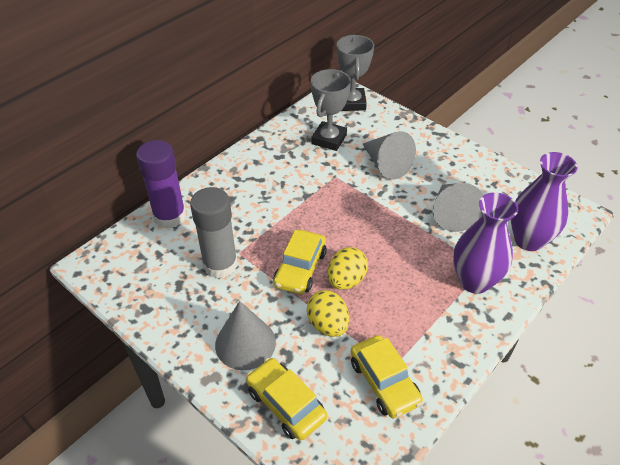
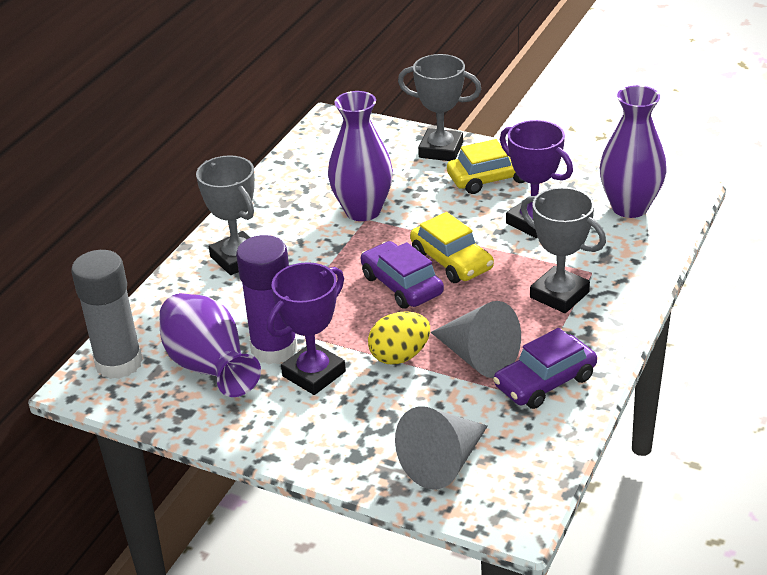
grey cone: [215,301,276,370] [363,131,416,180] [433,183,483,232] = 3 -> [395,406,488,490] [431,301,521,378] = 2
grey trophy: [311,69,351,151] [337,35,374,111] = 2 -> [196,155,255,275] [398,54,482,161] [521,187,606,313] = 3
purple car: none = 0 -> [361,241,444,309] [493,328,597,409] = 2
purple trophy: none = 0 -> [267,262,346,395] [500,120,573,238] = 2
purple vase: [453,192,518,294] [511,152,578,251] = 2 -> [159,293,261,397] [328,91,393,221] [600,85,667,218] = 3
yellow car: [246,358,327,440] [273,230,327,294] [351,335,423,418] = 3 -> [410,212,494,283] [447,139,525,194] = 2
yellow egg: [307,290,349,337] [328,247,368,290] = 2 -> [368,311,430,365] = 1

